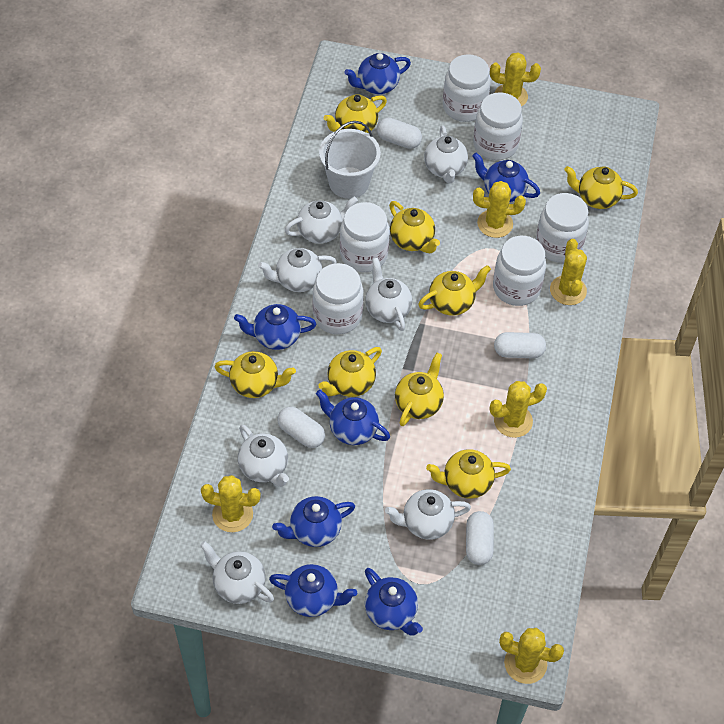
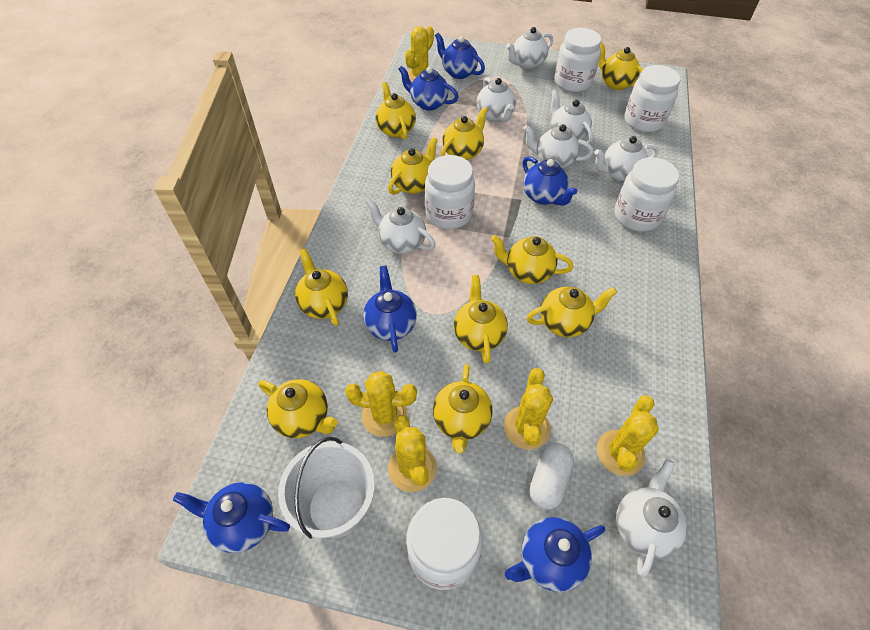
blue teapot: [234,304,316,350] [269,564,357,617] [272,496,355,547] [316,390,390,445] [345,53,411,94] [365,568,423,636] [472,153,540,202] = 7 -> [173,482,290,553] [363,266,417,352] [398,65,458,111] [435,33,485,79] [505,517,605,592] [523,156,577,206] = 6
white capsule: [277,407,325,448] [377,118,422,149] [466,511,494,565] [494,332,546,358] = 4 -> [529,443,574,510] = 1
white jar: [313,263,364,334] [340,202,390,272] [443,54,491,122] [473,92,523,160] [493,236,546,306] [536,193,589,263] = 6 -> [406,498,483,590] [425,155,475,229] [554,28,601,92] [615,157,679,232] [625,65,681,132] = 5
yellow cactus: [201,475,261,532] [473,181,526,238] [490,53,541,107] [490,381,547,438] [499,628,564,684] [550,239,587,305] = 6 -> [345,371,417,437] [388,415,437,492] [405,26,434,82] [504,368,553,449] [597,395,659,476] = 5
yellow teapot: [215,351,296,398] [318,347,382,397] [324,94,387,133] [389,201,440,253] [395,353,444,426] [418,265,491,316] [426,449,511,499] [564,166,638,209] = 8 -> [258,379,338,438] [295,248,348,326] [376,82,416,140] [388,137,438,195] [433,364,492,454] [441,107,488,160] [454,275,508,364] [491,235,573,284] [527,287,617,337] [598,42,643,90] = 10

